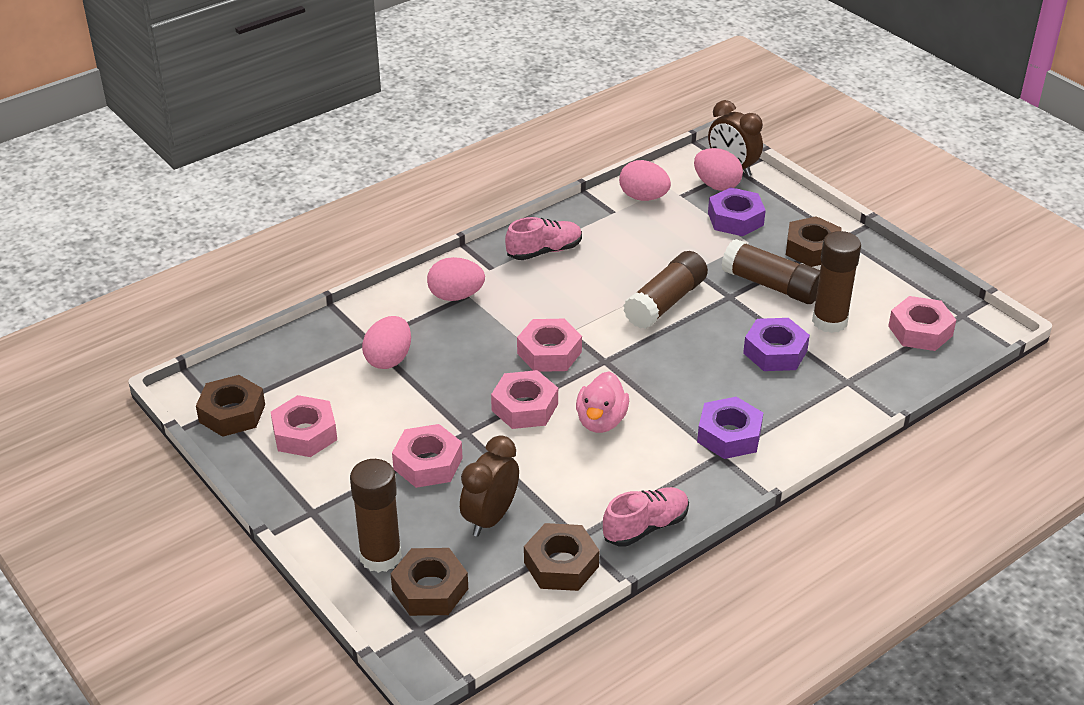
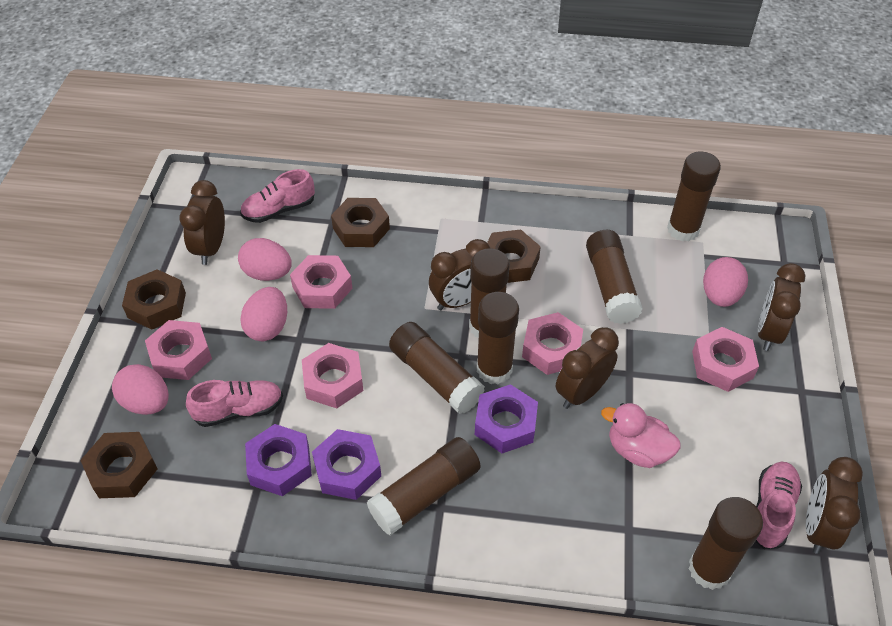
brown clock: [460,435,519,537] [708,100,763,177] = 2 -> [179,180,225,265] [429,239,490,310] [556,327,619,409] [758,263,806,351] [806,457,863,554] = 5
brown glue stick: [350,459,402,573] [623,251,708,329] [721,239,820,304] [812,231,861,333] = 4 -> [367,437,481,536] [389,322,485,414] [469,248,510,338] [477,292,519,384] [586,230,643,324] [667,151,721,241] [688,497,763,590] = 7
pink shoe: [505,217,582,260] [603,487,689,547] = 2 -> [186,380,283,427] [240,169,315,223] [755,461,802,549] = 3

